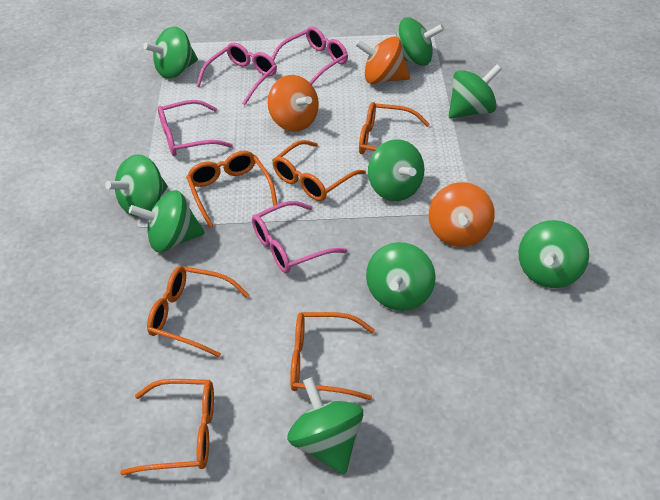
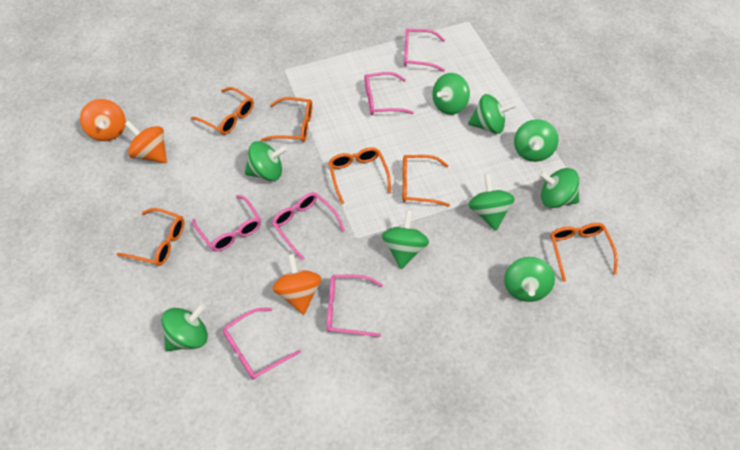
pink glasses: [158,100,233,156] [196,43,277,105] [252,201,348,273] [272,27,348,85] = 4 -> [192,195,261,252] [223,308,301,380] [272,192,345,260] [327,275,383,337] [364,72,414,115] [404,28,445,72] = 6

